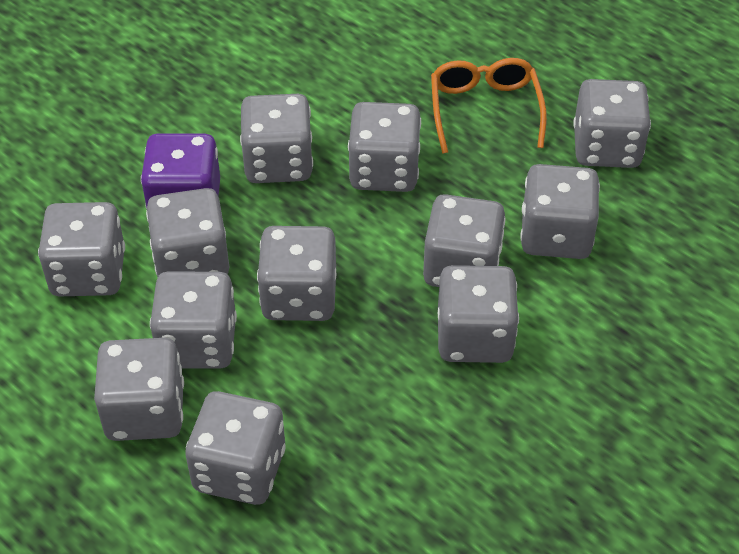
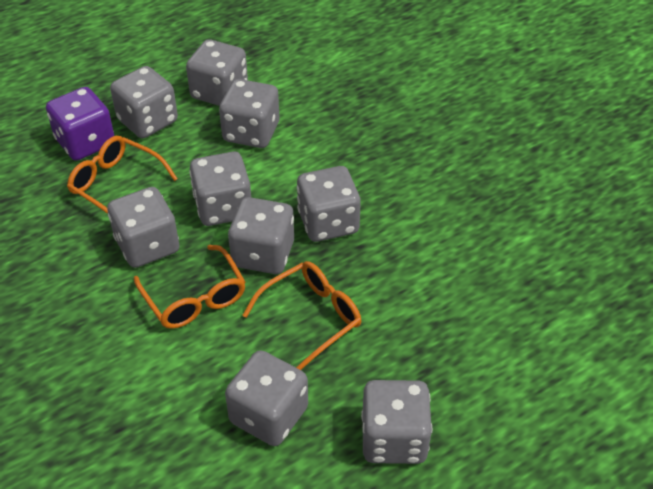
grey dice: [38,202,125,296] [94,338,184,441] [146,188,229,277] [150,271,237,369] [185,391,286,505] [240,94,313,183] [257,226,336,321] [348,102,421,192] [423,194,506,287] [438,265,519,363] [520,164,600,259] [573,79,651,168] = 12 -> [107,187,179,268] [110,66,178,138] [186,39,248,106] [189,152,251,226] [219,79,279,148] [225,350,308,446] [228,197,294,274] [297,166,361,242] [361,380,432,464] = 9
orange glasses: [431,58,547,154] = 1 -> [67,136,178,214] [134,245,245,329] [242,261,361,370] = 3

